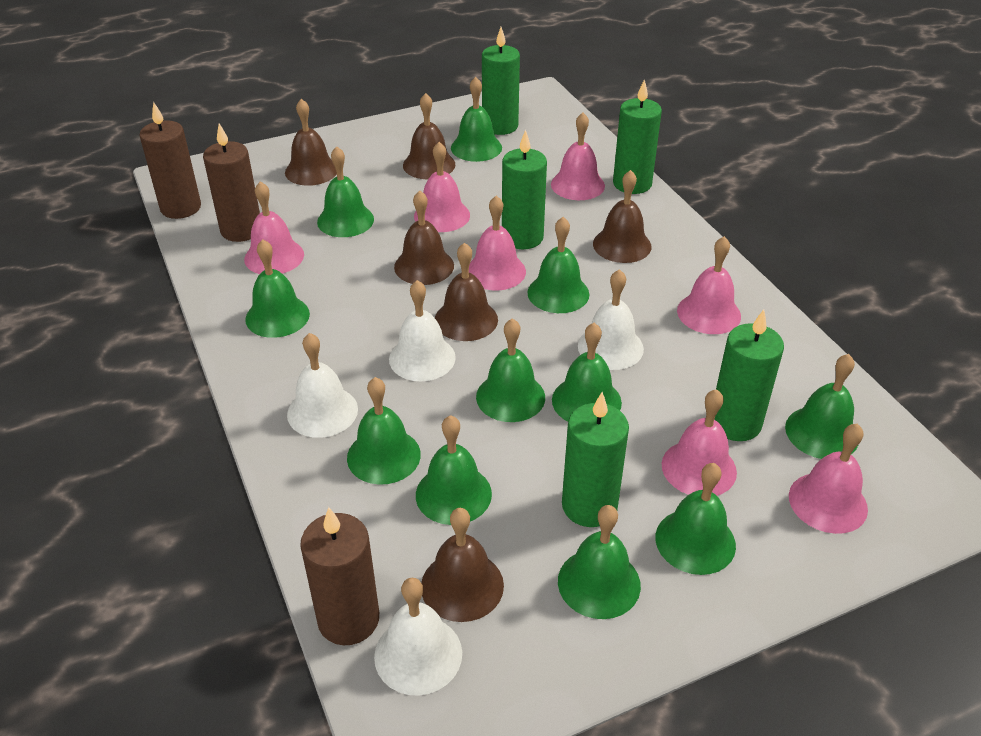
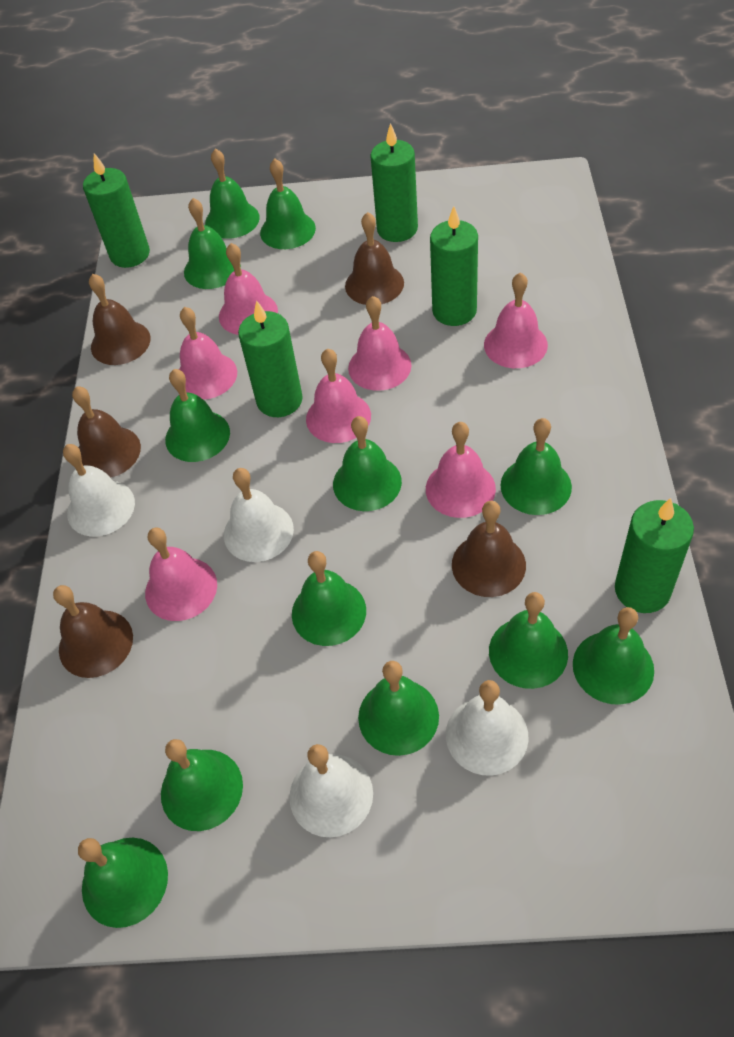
brown bell: [285,99,337,186] [394,191,454,285] [403,93,455,179] [421,508,504,622] [435,242,498,341] [593,170,651,263] = 6 -> [53,585,133,678] [72,386,141,478] [89,274,151,365] [345,212,404,305] [452,501,526,597] = 5
brown candle: [139,102,201,219] [203,123,260,242] [300,507,379,645] = 3 -> none = 0
green bell: [245,239,310,338] [317,146,374,237] [347,377,421,485] [416,415,492,525] [451,77,502,162] [476,318,545,422] [527,217,589,313] [552,323,622,421] [558,505,641,619] [655,463,736,575] [785,354,859,459] = 11 -> [78,838,168,928] [161,739,243,831] [165,369,230,462] [184,198,241,289] [205,149,260,239] [260,159,316,249] [292,551,366,646] [333,416,402,511] [358,661,439,756] [489,592,568,689] [500,418,572,515] [573,607,654,705] = 12

